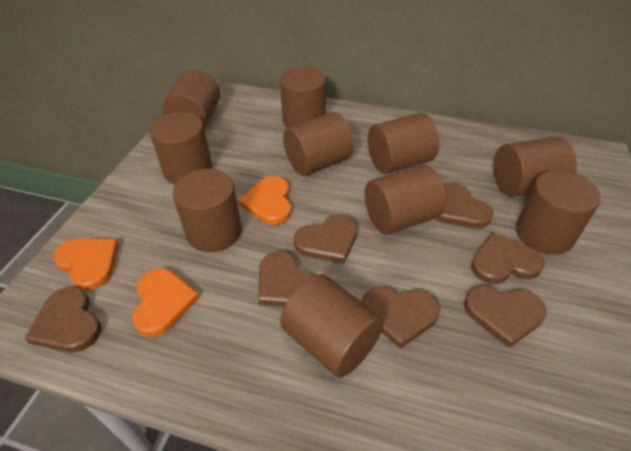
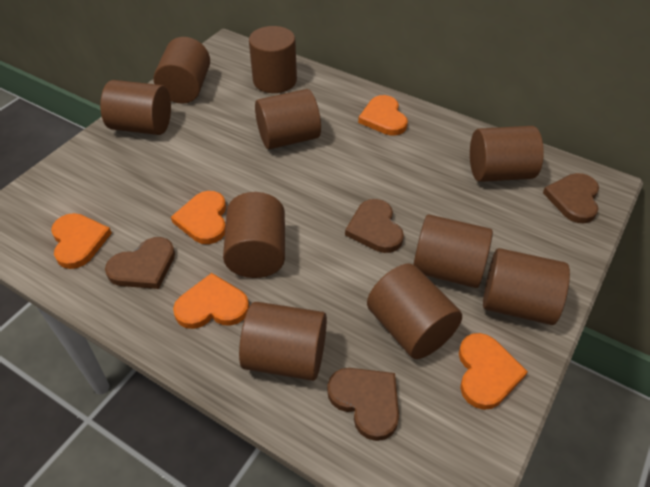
brown heart: [24,286,102,352] [258,251,315,307] [294,214,358,264] [362,287,440,349] [437,182,493,229] [464,286,546,348] [471,232,545,284] = 7 -> [105,237,175,289] [327,368,399,441] [345,199,404,253] [543,173,599,223] = 4
orange heart: [53,238,119,291] [132,268,199,337] [239,176,292,225] = 3 -> [51,213,112,269] [171,191,226,244] [173,273,249,329] [358,95,408,136] [459,333,528,410] = 5

